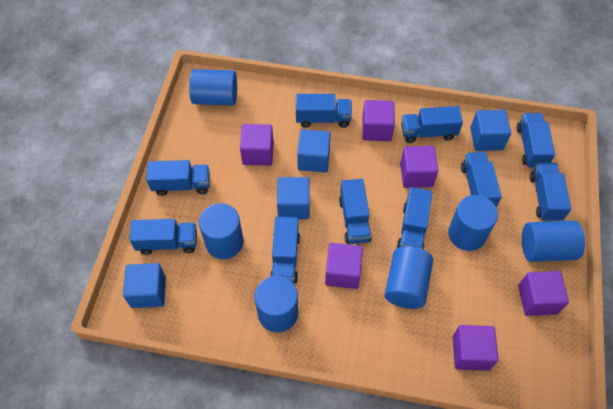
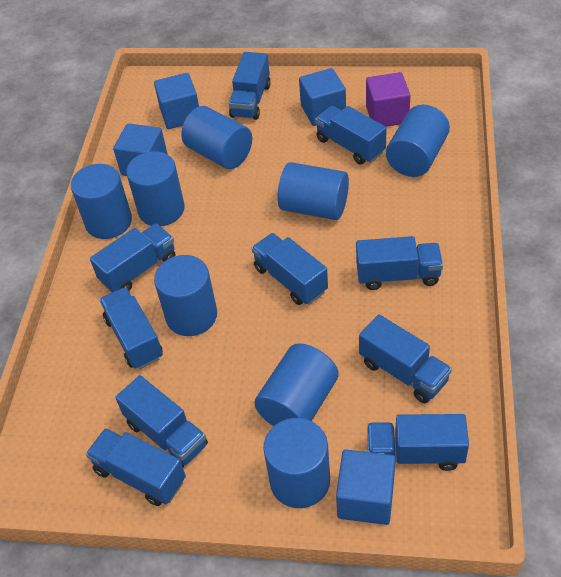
blue cylinder: [189,69,237,105] [199,203,243,259] [254,276,298,332] [385,246,433,309] [448,195,498,251] [522,221,585,262] = 6 -> [71,164,132,239] [126,151,185,226] [154,255,217,336] [181,106,252,169] [254,343,339,426] [263,418,330,508] [278,162,349,220] [386,105,450,177] = 8
purple cube: [240,124,274,165] [325,243,363,289] [362,100,395,141] [400,146,438,188] [453,325,498,371] [518,271,569,316] = 6 -> [366,72,411,127] = 1

